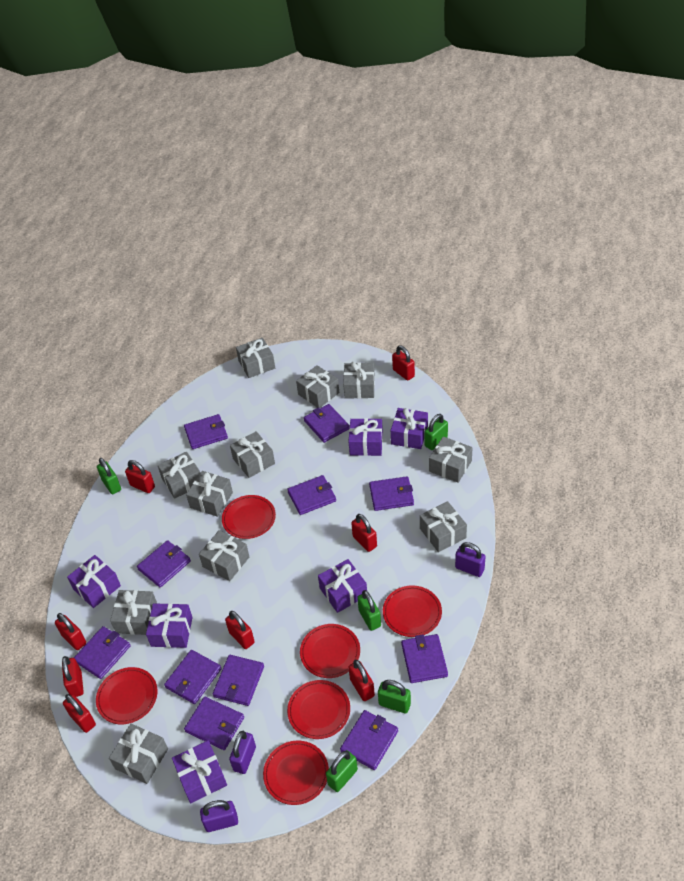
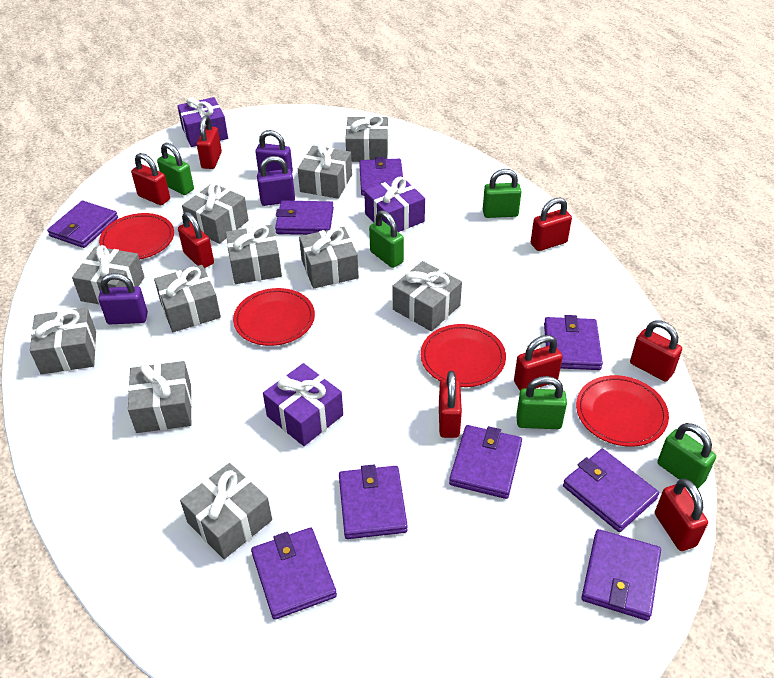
purple gift: [67,555,121,608] [146,603,193,648] [172,740,227,803] [318,559,367,613] [348,418,383,456] [391,408,428,449] = 6 -> [177,97,228,147] [263,363,343,446] [364,177,425,232] = 3
purple wallet: [74,626,131,679] [137,540,191,588] [164,650,222,704] [184,414,228,449] [184,697,244,750] [213,655,264,706] [287,475,336,515] [304,404,349,443] [340,710,398,770] [369,476,414,511] [401,634,448,683] = 11 -> [47,201,118,248] [251,528,337,620] [275,201,334,235] [339,464,408,539] [359,157,403,196] [449,425,522,499] [544,315,603,370] [563,448,659,532] [581,529,661,621] = 9
red plate: [96,667,157,724] [222,495,276,539] [263,740,329,805] [287,680,350,739] [300,624,360,678] [383,585,442,637] = 6 -> [99,213,174,259] [233,288,315,346] [421,324,506,387] [576,375,669,447] = 4

